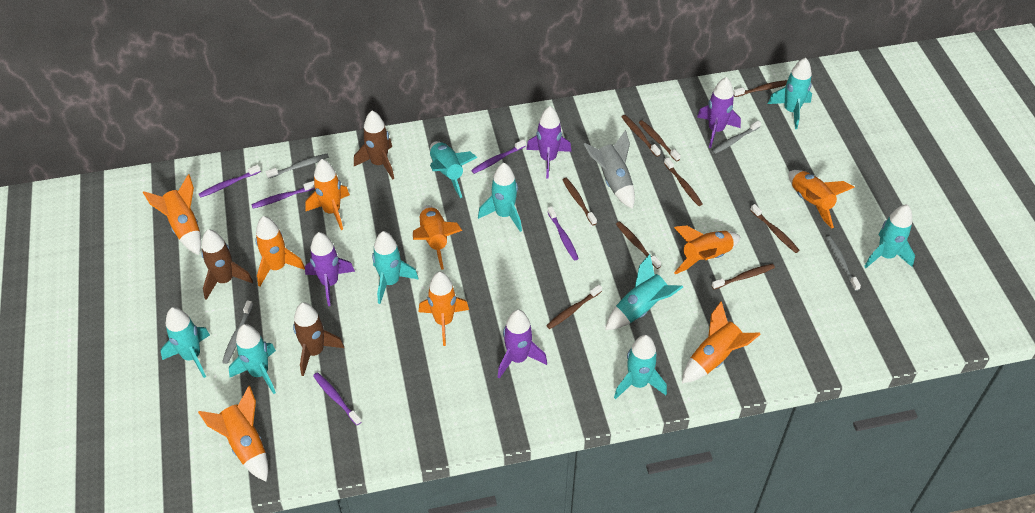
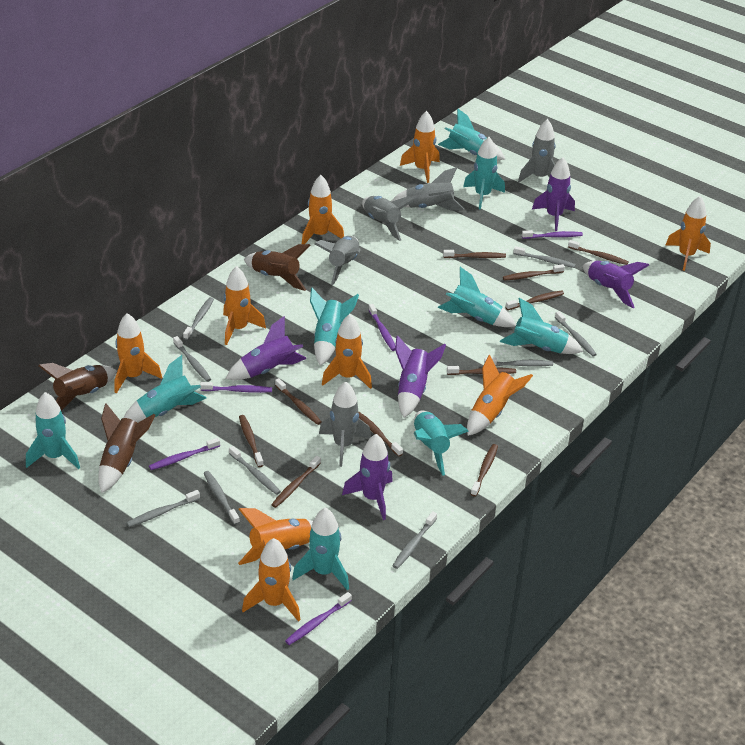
brown toothbrush: [546,285,602,329] [562,178,597,226] [616,222,661,269] [622,115,661,157] [638,120,681,162] [664,157,702,206] [711,264,775,290] [734,80,787,97] [750,204,800,253] = 9 -> [239,415,264,467] [271,456,321,508] [275,378,322,425] [358,411,403,457] [443,250,506,258] [447,366,516,375] [471,444,498,497] [503,264,565,280] [505,290,564,310] [568,240,629,265] = 10
grey rocket: [584,130,635,209] = 1 -> [315,236,361,285] [319,382,371,467] [362,196,415,241] [391,167,464,211] [518,119,555,182] = 5
grey toothbrush: [222,300,253,364] [266,154,329,179] [711,120,761,154] [826,236,861,291] = 4 -> [126,490,200,527] [173,336,211,382] [183,297,214,340] [204,471,240,525] [229,446,281,495] [393,511,437,569] [484,358,553,367] [513,246,576,268] [555,311,597,357] = 9
purple rocket: [305,232,355,306] [498,310,547,379] [526,106,572,179] [697,77,741,148] = 4 -> [226,316,307,380] [342,434,393,520] [395,335,446,418] [532,157,575,231] [583,261,649,308] = 5

